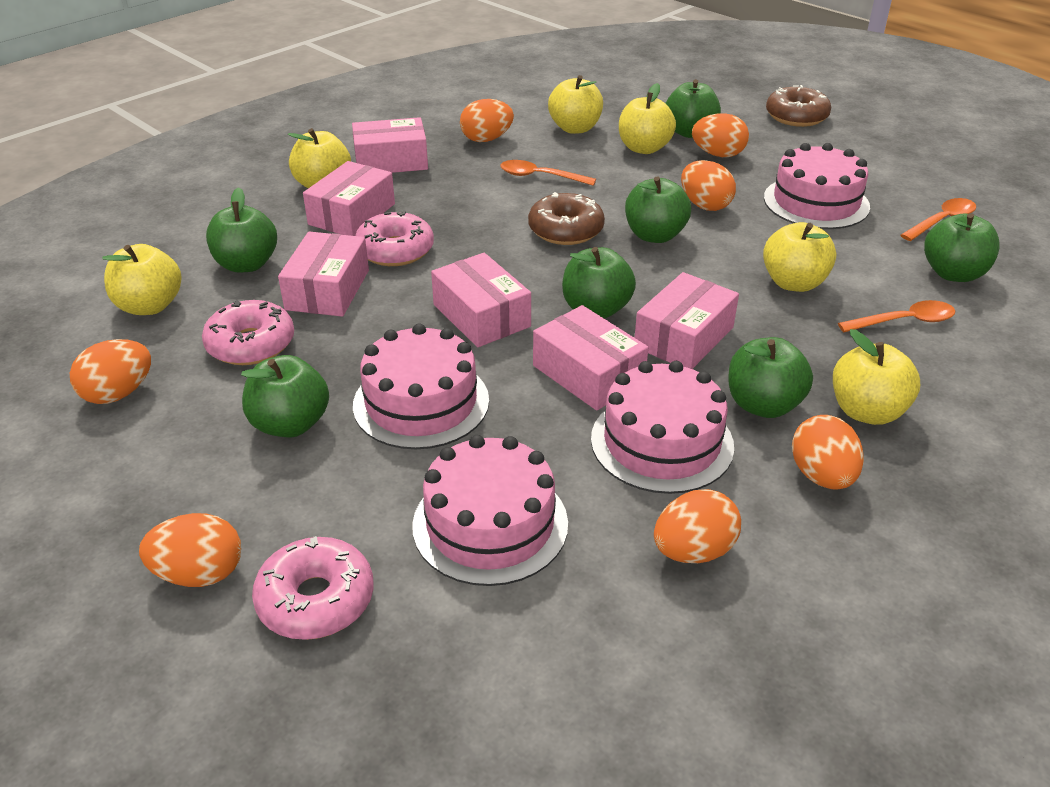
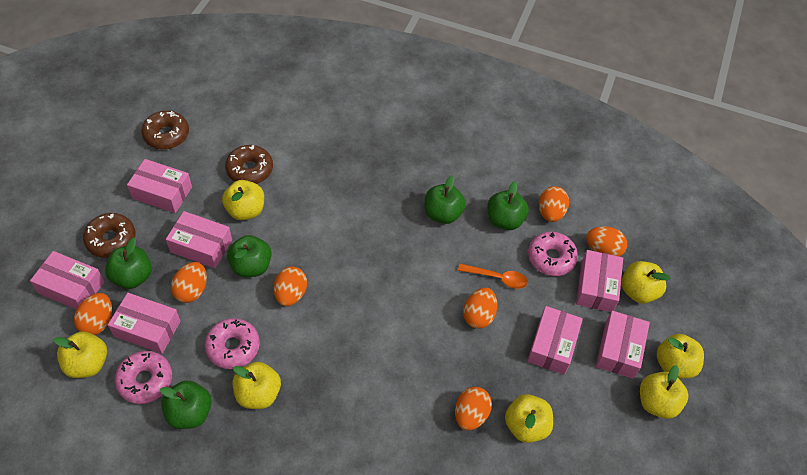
brown donut: [528,192,605,245] [766,85,831,127] = 2 -> [83,213,136,258] [141,111,189,149] [225,145,273,184] = 3
green apple: [206,187,277,272] [241,355,329,438] [562,247,636,319] [625,176,691,243] [665,79,721,138] [728,337,813,418] [924,213,1000,282] = 7 -> [105,238,152,289] [160,380,212,429] [227,235,272,277] [425,175,466,224] [487,181,529,230] = 5
orange spoon: [500,160,596,186] [838,300,955,332] [900,198,976,241] = 3 -> [458,264,528,289] = 1
pink box: [278,232,369,317] [303,161,395,236] [352,117,428,173] [431,253,531,347] [533,305,648,411] [635,272,739,369] = 6 -> [30,251,104,309] [108,293,181,354] [127,159,192,213] [166,211,232,268] [527,306,583,375] [576,250,623,312] [596,311,650,379] = 7
pink cake: [353,323,489,449] [412,435,568,586] [591,361,734,494] [764,143,870,229] = 4 -> none = 0
yellow apple: [103,244,181,315] [288,128,351,188] [548,75,603,134] [619,83,676,154] [763,222,837,292] [833,329,920,425] = 6 -> [53,331,107,378] [222,180,264,220] [232,362,281,409] [505,394,553,443] [621,261,671,303] [640,365,688,419] [657,334,704,379] = 7

